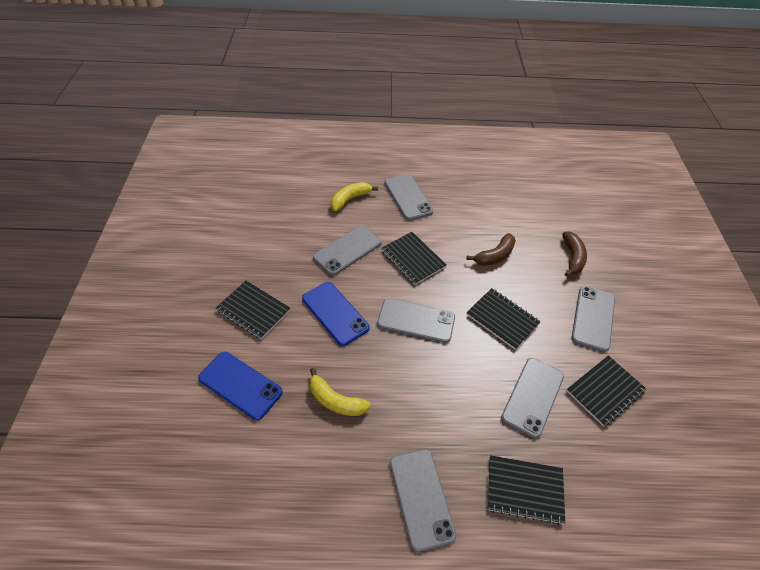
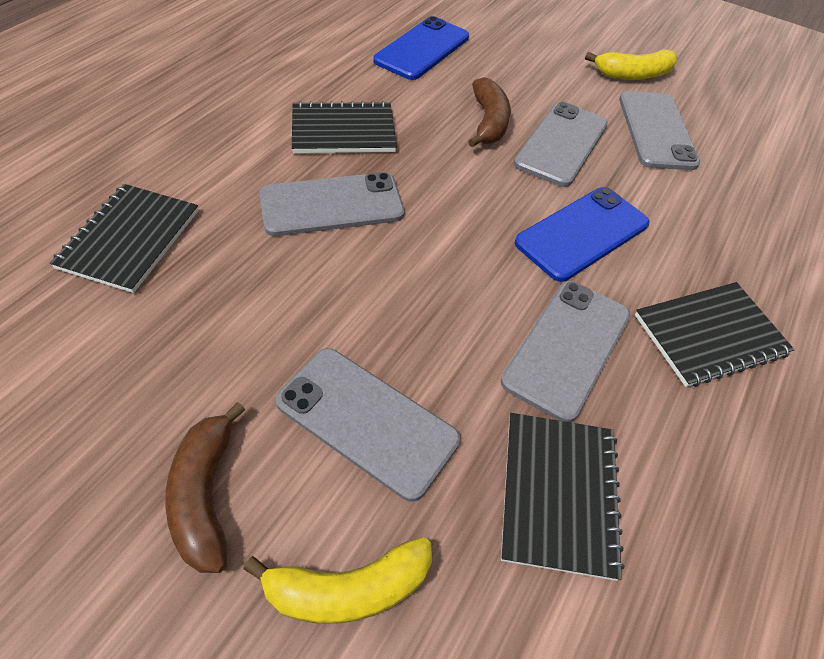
black notebook: [216,281,290,339] [381,232,446,285] [466,288,541,350] [487,455,565,525] [567,355,646,427] = 5 -> [50,184,198,293] [292,101,397,153] [501,413,624,581] [635,282,795,387] = 4
grey phone: [313,226,381,276] [377,298,455,343] [384,174,433,221] [390,449,457,552] [501,358,564,438] [571,286,615,352] = 6 -> [259,172,404,236] [276,348,460,502] [501,281,630,422] [514,102,608,187] [619,91,700,170] = 5

